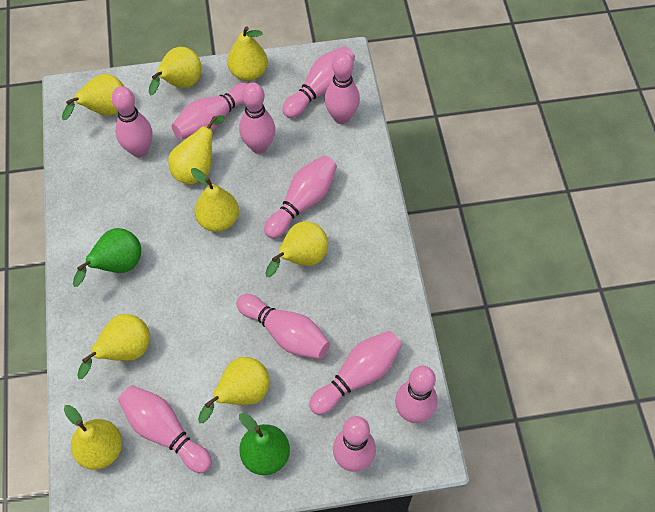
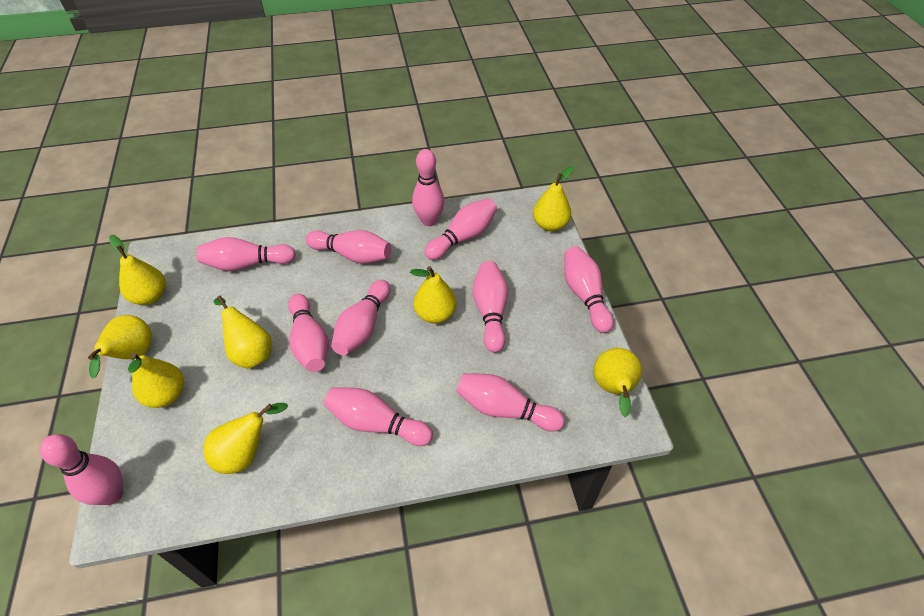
green pear: [73,228,141,287] [239,413,290,475] = 2 -> none = 0
yellow pear: [62,74,124,120] [64,405,122,470] [77,314,150,379] [149,47,202,96] [168,115,225,185] [191,168,239,232] [198,357,270,423] [227,26,268,81] [265,221,328,277] = 9 -> [88,315,152,379] [109,235,166,305] [128,353,184,408] [204,403,288,474] [214,296,272,369] [410,266,457,324] [533,166,574,231] [594,348,642,417] = 8

